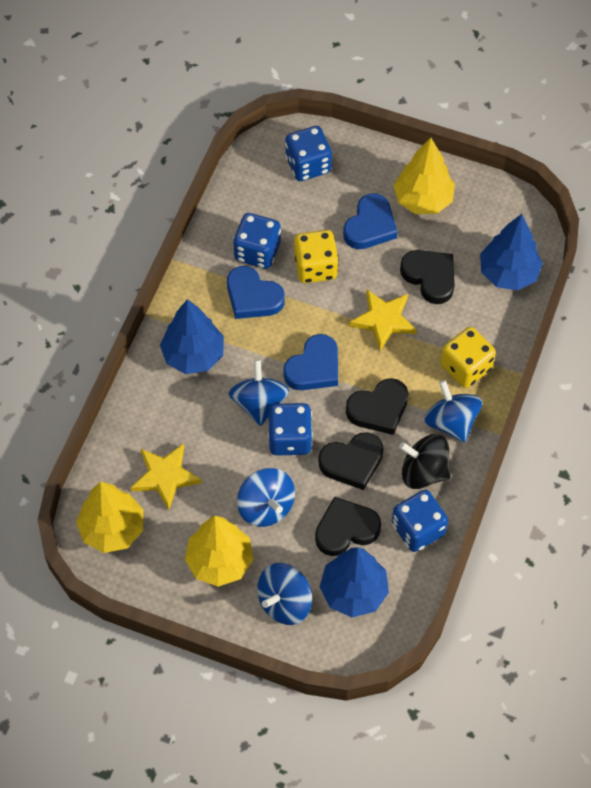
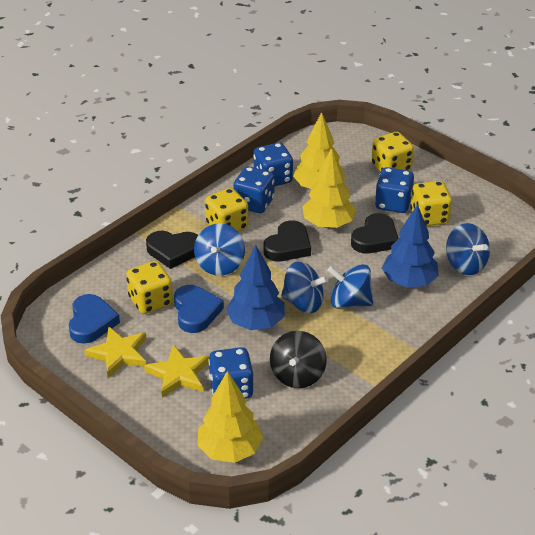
black heart: [315,497,381,556] [318,432,384,490] [346,378,408,435] [400,250,455,304] = 4 -> [146,231,198,269] [264,220,311,262] [351,213,399,253] = 3
blue heart: [227,266,285,319] [283,334,338,390] [343,193,397,249] = 3 -> [69,294,120,344] [174,285,224,333] = 2
blue tree: [160,299,224,374] [320,547,389,617] [480,214,543,290] = 3 -> [226,245,285,330] [382,204,439,288] = 2
yellow dice: [294,230,339,283] [441,327,496,388] = 2 -> [126,261,173,314] [205,188,249,232] [371,132,414,172] [410,181,452,226] = 4

